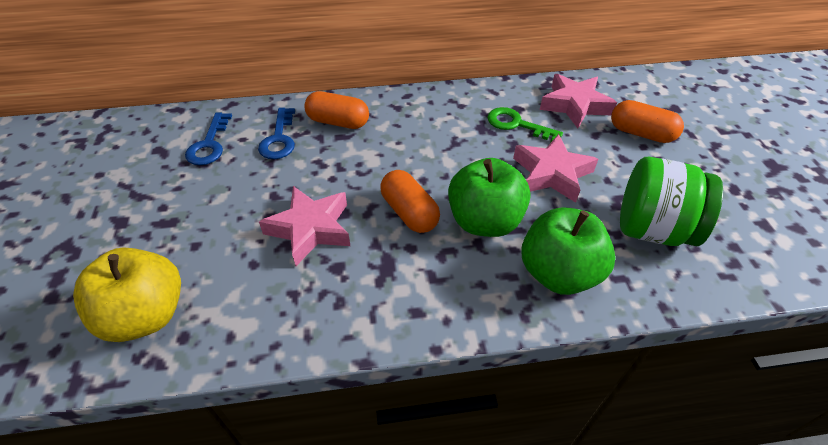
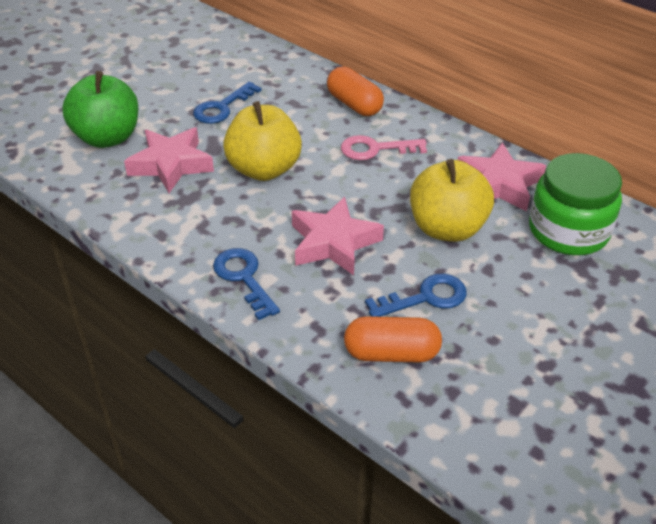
blue key: [185,113,232,165] [258,108,295,159] = 2 -> [193,82,262,124] [213,248,280,320] [365,273,467,317] = 3
green apple: [448,158,531,237] [521,207,615,295] = 2 -> [62,71,139,148] = 1
green key: [487,107,563,142] = 1 -> none = 0
orange capsule: [305,91,369,129] [380,170,440,233] [611,100,684,143] = 3 -> [327,66,384,116] [344,316,442,363] = 2
pink key: none = 0 -> [341,135,427,160] = 1
yellow apple: [73,248,181,342] = 1 -> [223,101,302,181] [410,159,494,242] = 2

